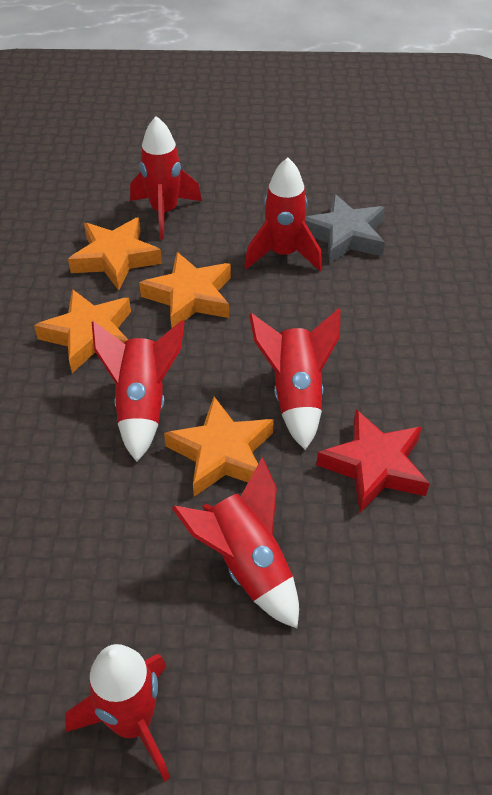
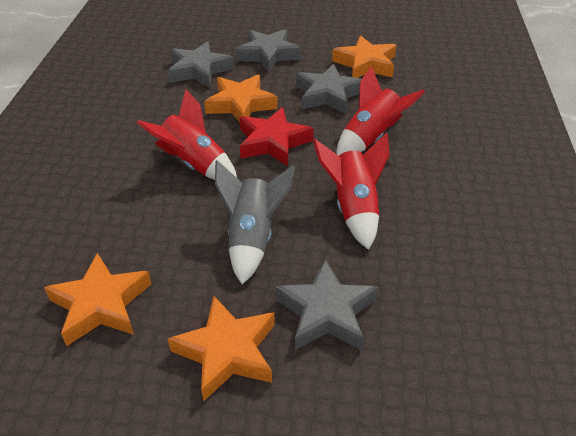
grey rocket: none = 0 -> [215,160,295,284] = 1
grey star: [305,194,385,264] = 1 -> [168,41,234,88] [236,29,301,72] [275,259,378,350] [296,64,362,114] = 4
red rocket: [65,644,170,781] [92,320,184,462] [130,116,202,239] [172,458,299,628] [245,158,322,271] [249,308,340,450] = 6 -> [136,89,237,180] [313,132,389,250] [337,66,425,156] = 3

